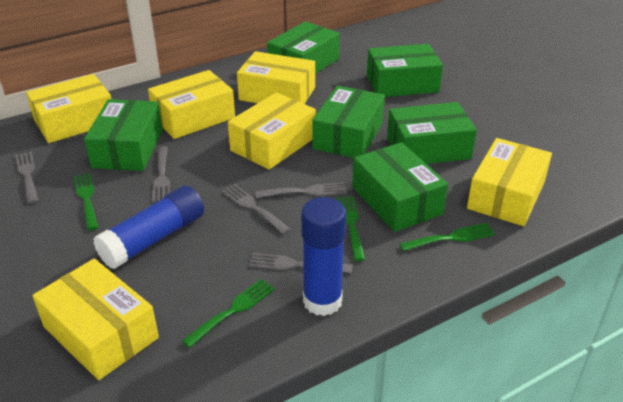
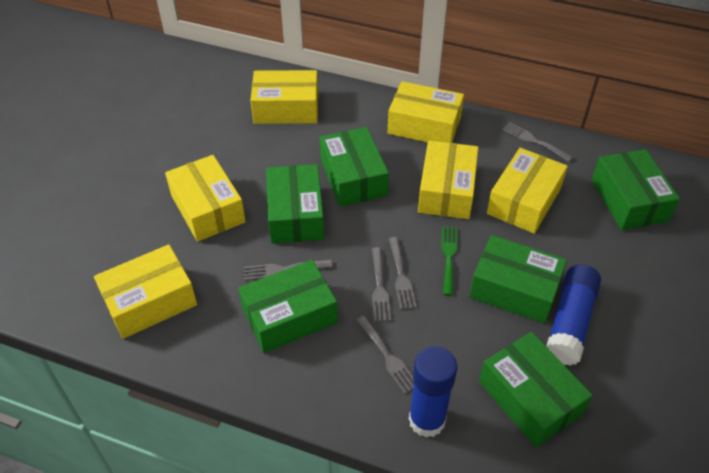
green fork: [74,173,99,231] [182,279,275,348] [337,196,365,261] [399,223,495,251] = 4 -> [441,226,458,296] = 1

